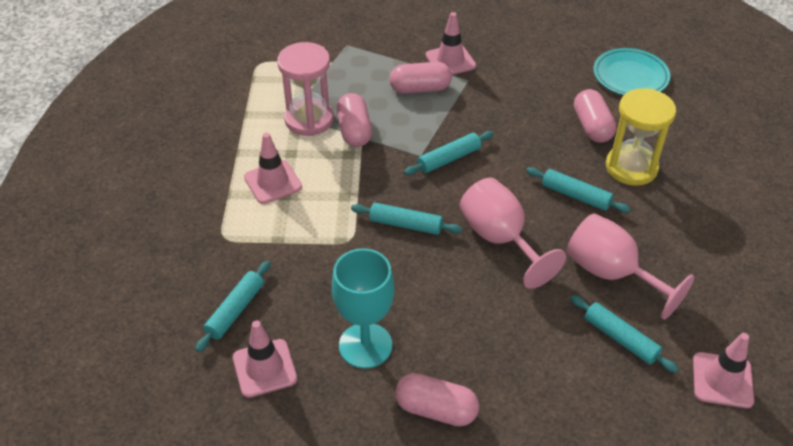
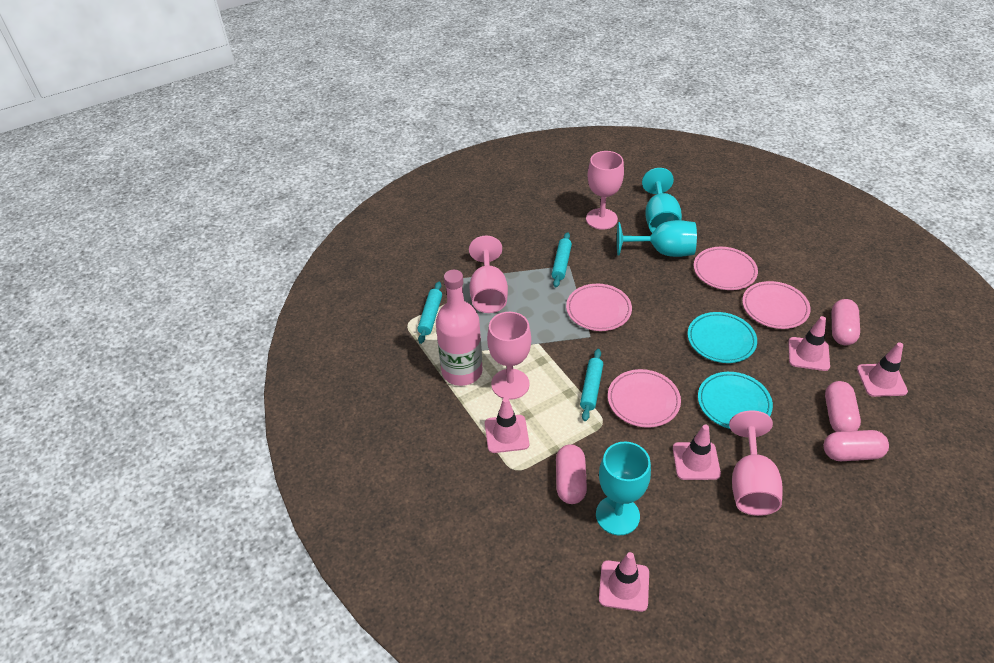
pink bottle: none = 0 -> [436,270,483,386] = 1
pink goblet: [459,178,566,289] [567,213,695,320] = 2 -> [469,236,508,313] [487,312,531,400] [586,151,624,230] [729,410,782,516] = 4
pink hourglass: [277,42,334,136] = 1 -> none = 0
pink plate: none = 0 -> [566,284,632,331] [608,369,681,428] [694,247,758,290] [742,281,811,329] = 4
pink traffic cone: [233,321,297,398] [244,133,302,204] [425,12,476,75] [693,333,754,408] = 4 -> [485,397,529,453] [599,552,649,612] [673,425,721,480] [788,316,830,371] [857,342,908,397] = 5
turquoise goblet: [332,248,395,369] = 1 -> [596,442,651,535] [617,220,697,257] [642,168,682,233] = 3
turquoise plate: [593,48,671,95] = 1 -> [687,312,757,363] [698,372,773,429] = 2
turquoise rolling pin: [195,261,270,352] [351,203,462,235] [404,131,494,175] [526,167,630,213] [570,295,679,373] = 5 -> [418,282,442,344] [552,232,572,287] [580,349,603,421] = 3
yellow hourglass: [606,88,676,186] = 1 -> none = 0

